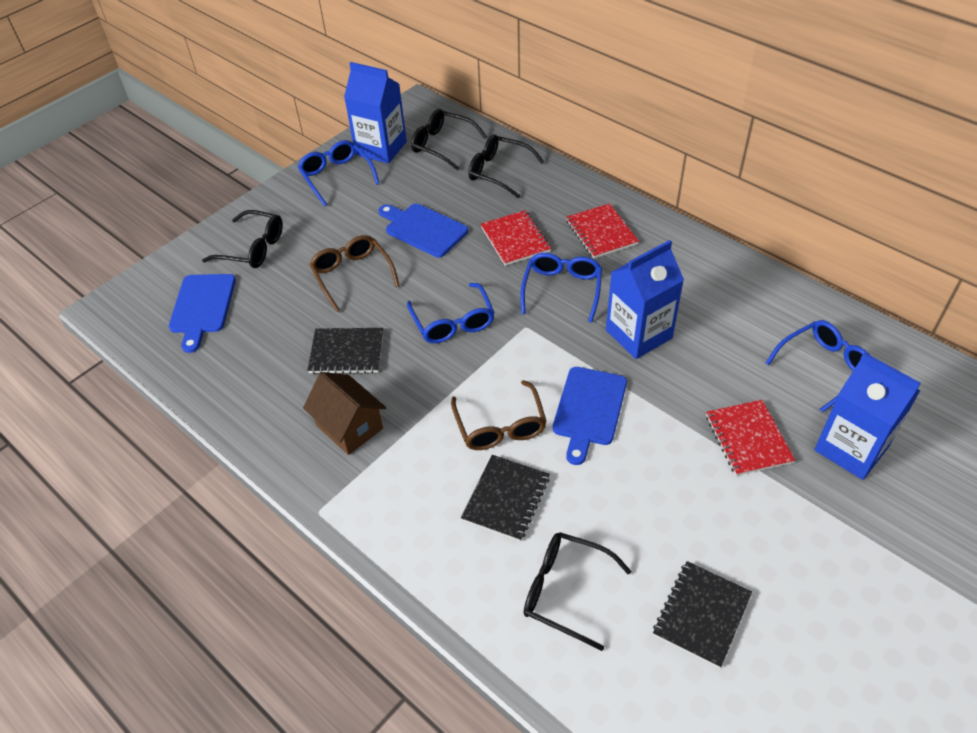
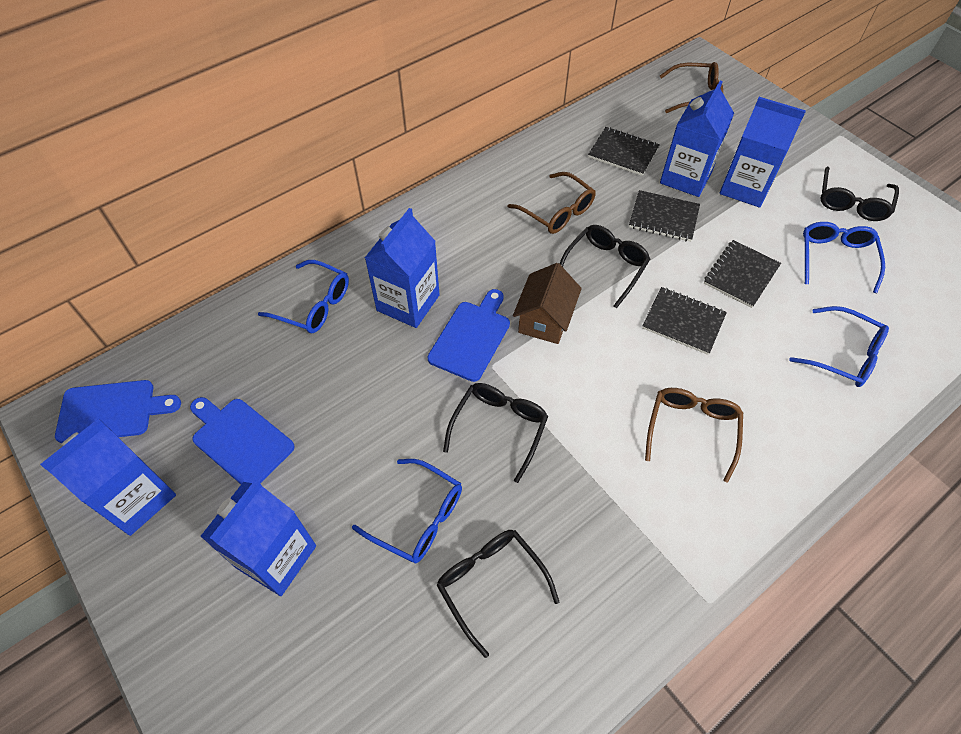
black notebook: [307,328,383,374] [461,455,550,541] [653,561,752,668] = 3 -> [588,127,660,176] [629,190,700,242] [642,287,727,355] [704,240,781,308] = 4
blue carton: [344,62,407,164] [606,240,684,359] [814,352,921,480] = 3 -> [40,418,176,536] [200,479,316,596] [365,208,440,328] [660,80,734,197] [720,97,806,208] = 5
brown glasses: [309,235,400,312] [451,380,547,450] = 2 -> [508,172,596,234] [645,388,743,482] [660,62,723,113] = 3
red notebook: [481,210,551,266] [566,203,639,258] [706,400,795,476] = 3 -> none = 0

